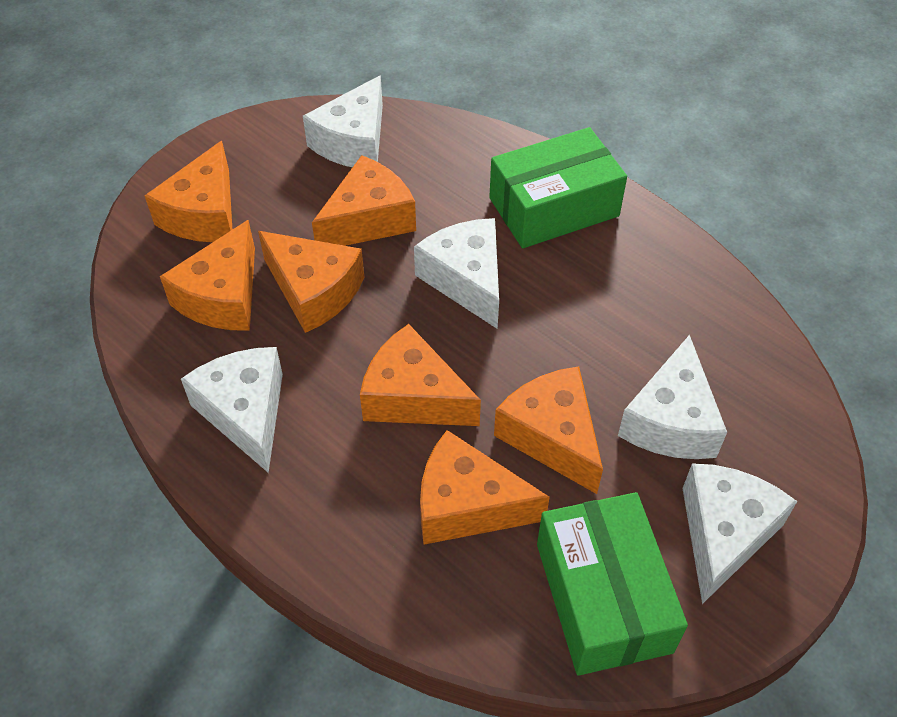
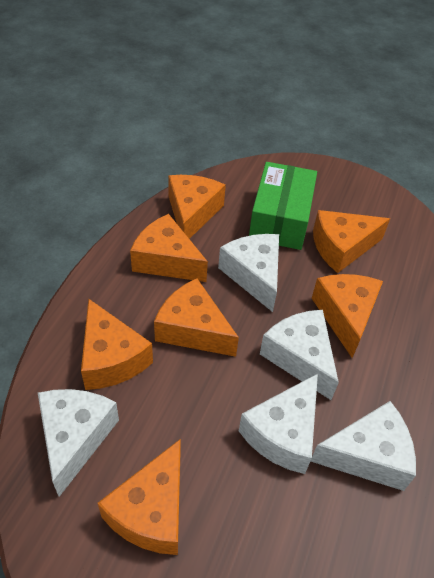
green box: [489,127,627,248] [537,492,688,676] = 2 -> [249,162,317,250] = 1

